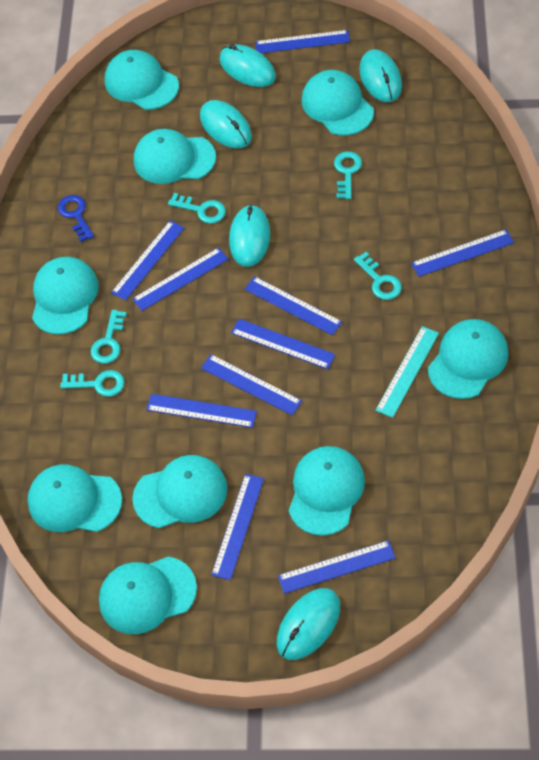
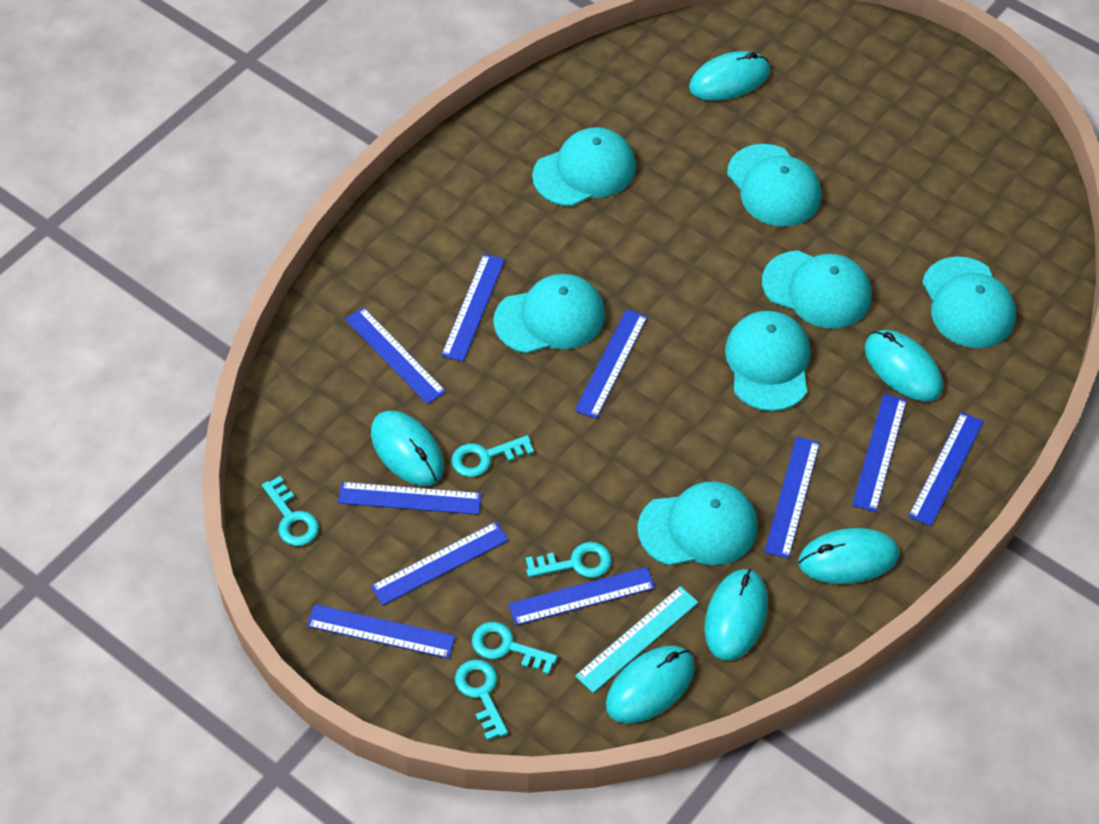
blue key: [58,195,94,242] = 1 -> none = 0
turquoise cap: [27,465,122,532] [32,257,98,335] [99,556,197,634] [104,50,179,110] [132,455,228,528] [134,129,216,184] [289,446,365,536] [301,70,374,136] [428,319,508,399] = 9 -> [493,274,605,354] [532,127,636,206] [637,481,758,566] [725,311,810,411] [727,144,821,227] [762,250,871,329] [922,256,1016,348] = 7
turquoise mouse: [200,100,252,148] [219,44,276,87] [229,204,270,267] [277,588,340,660] [359,49,402,102] = 5 -> [371,411,444,486] [606,646,695,723] [689,51,770,101] [704,569,768,661] [798,528,899,584] [865,330,943,401] = 6

